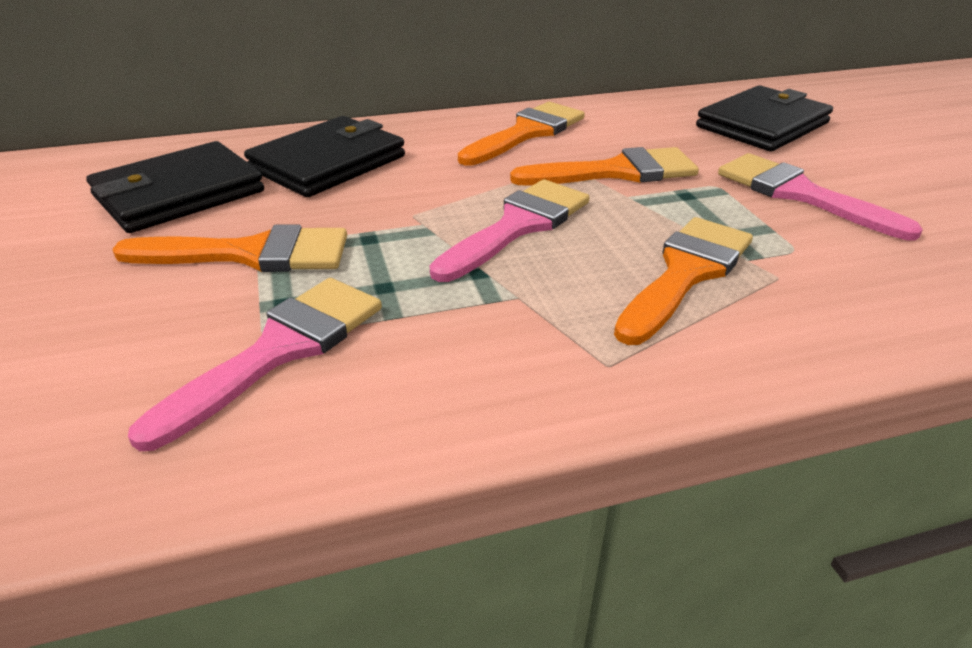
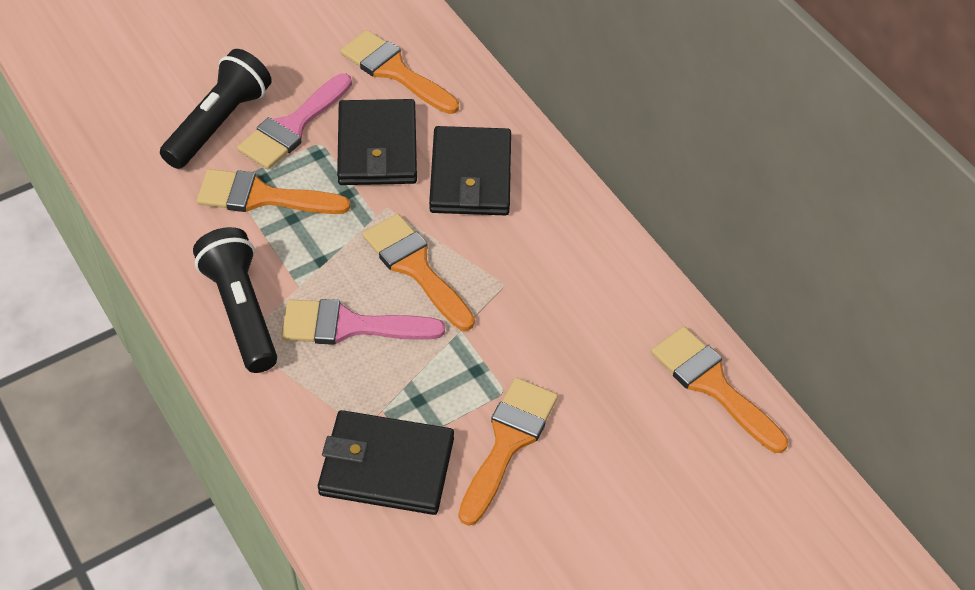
black flashlight: none = 0 -> [160,49,272,169] [193,227,277,373] = 2
orange brush: [112,225,347,272] [458,102,585,166] [510,147,699,186] [614,217,753,345] = 4 -> [197,169,350,214] [340,30,459,114] [362,214,475,331] [459,377,558,526] [651,326,788,453] = 5
pink brush: [128,278,382,451] [430,179,589,282] [718,153,923,240] = 3 -> [237,74,352,169] [281,299,445,345] = 2

